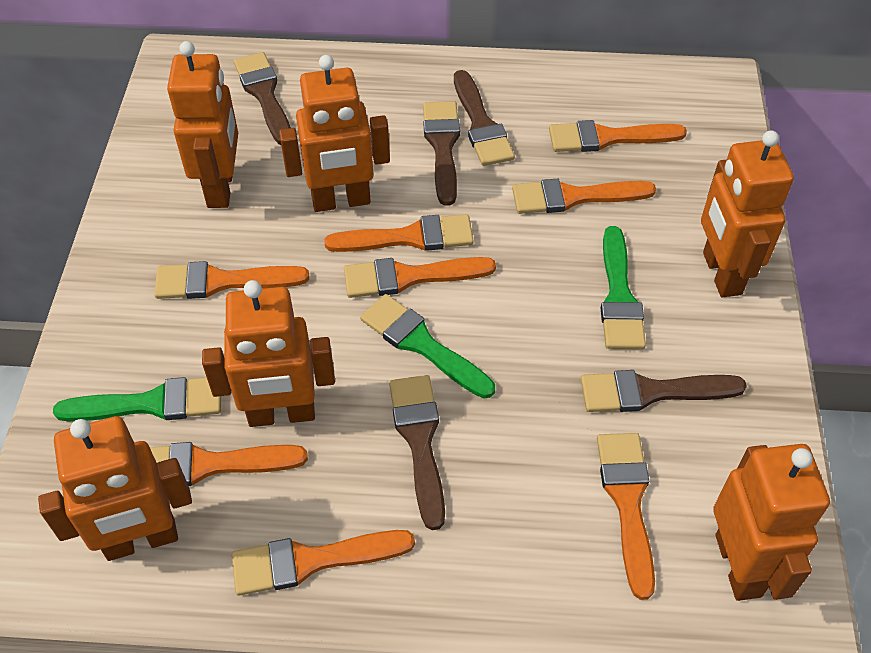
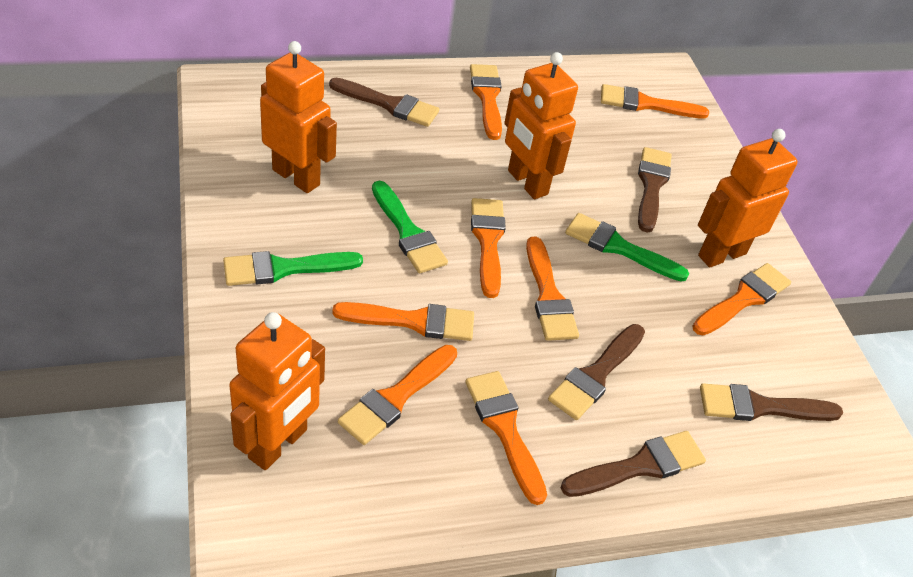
orange robot: [38,416,192,561] [167,41,238,208] [202,280,335,427] [279,55,390,212] [701,131,794,297] [713,444,830,601] = 6 -> [229,312,325,470] [260,41,337,193] [504,52,578,199] [698,129,798,268] = 4

